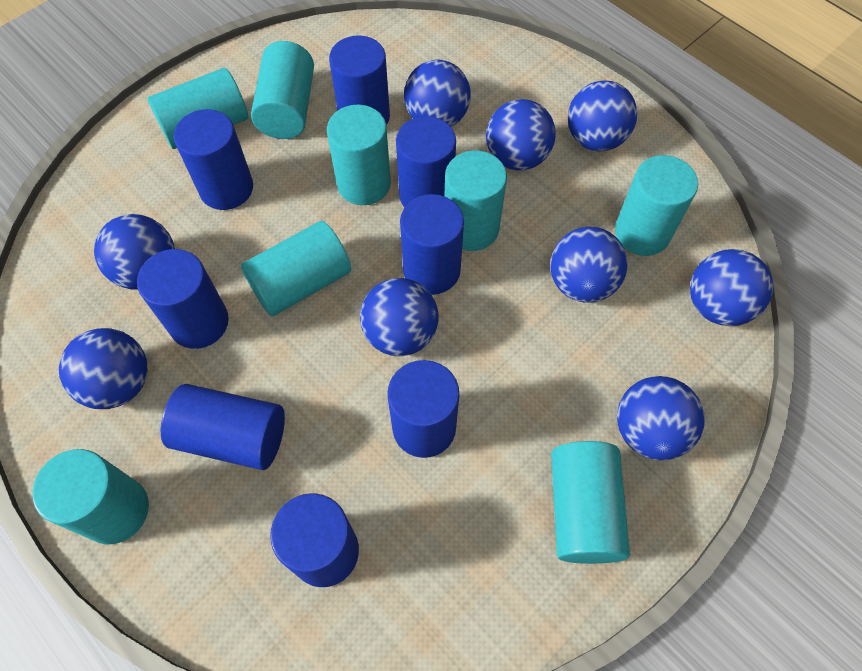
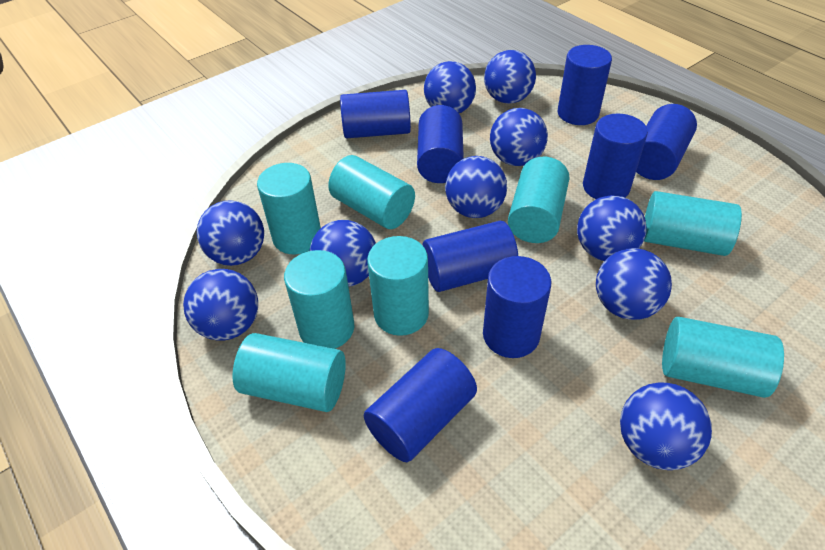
blue ball: [59,328,148,409] [94,214,175,289] [360,278,439,356] [404,60,470,127] [486,99,555,171] [550,227,628,303] [568,81,637,151] [617,376,704,460] [690,249,773,326] = 9 -> [183,269,258,341] [197,200,264,266] [310,220,376,287] [424,61,476,113] [445,156,507,218] [484,50,536,104] [490,108,548,166] [577,195,647,261] [596,248,672,320] [620,383,712,470] = 10

